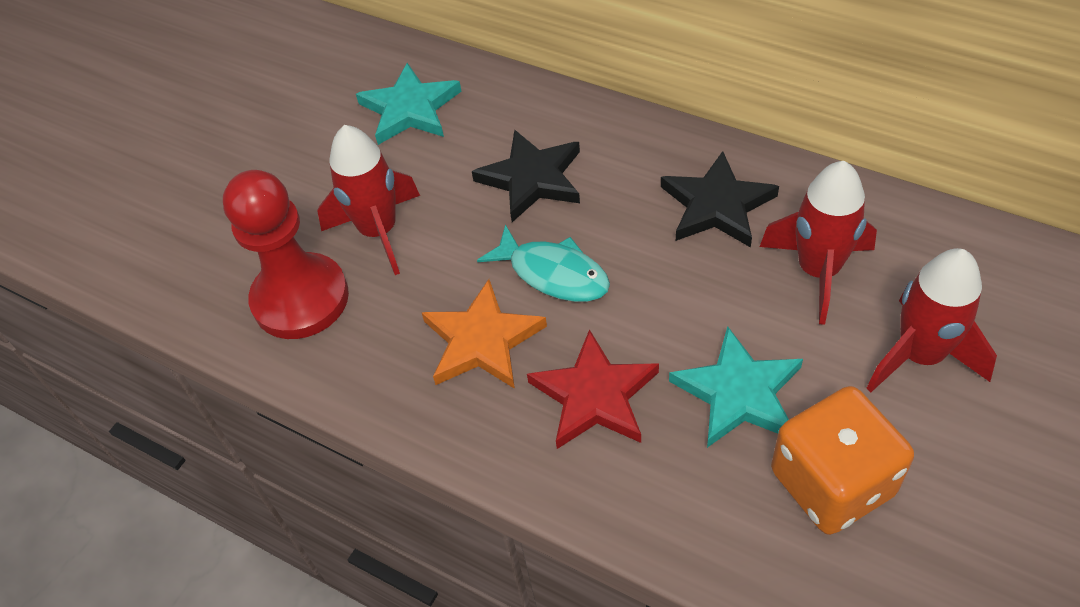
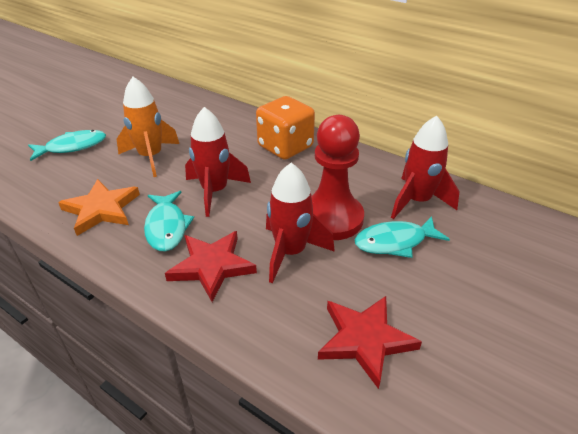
black star: [472,129,580,222] [661,151,779,248] = 2 -> none = 0
orange rocket: none = 0 -> [117,77,179,177] = 1
red star: [527,329,659,449] = 1 -> [165,231,257,302] [318,296,422,389] = 2
turquoise fish: [477,224,610,302] = 1 -> [28,130,106,161] [144,191,194,251] [355,216,450,258] = 3
turquoise star: [356,63,462,145] [669,326,803,448] = 2 -> none = 0

